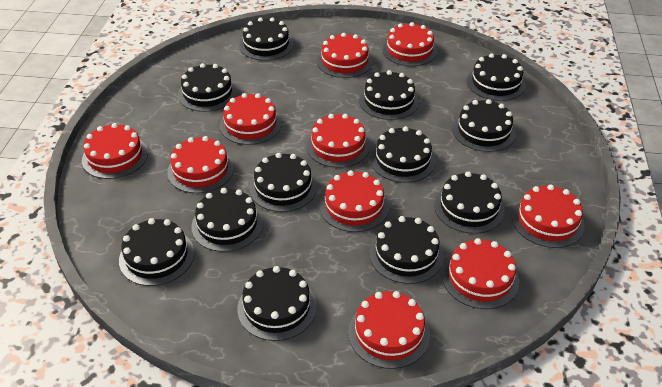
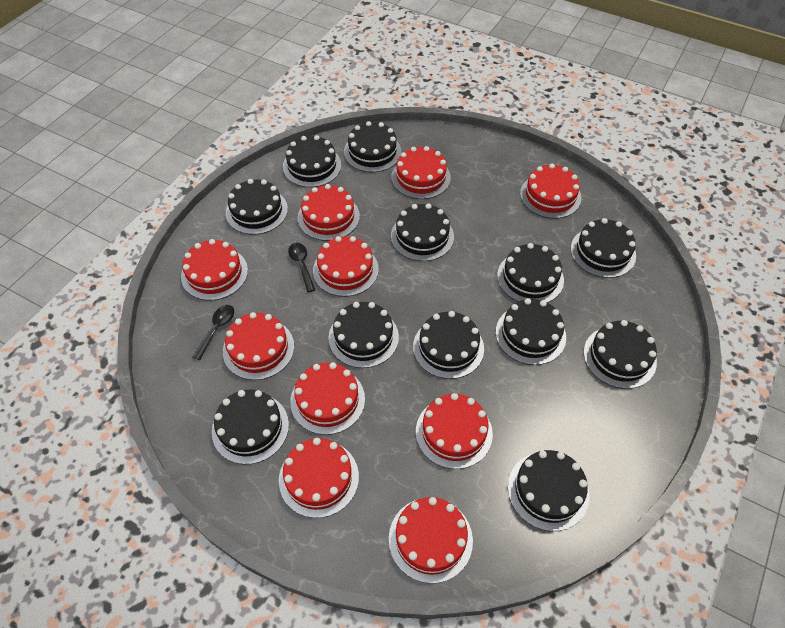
black spoon: none = 0 -> [193,305,234,360] [288,243,315,292] = 2

